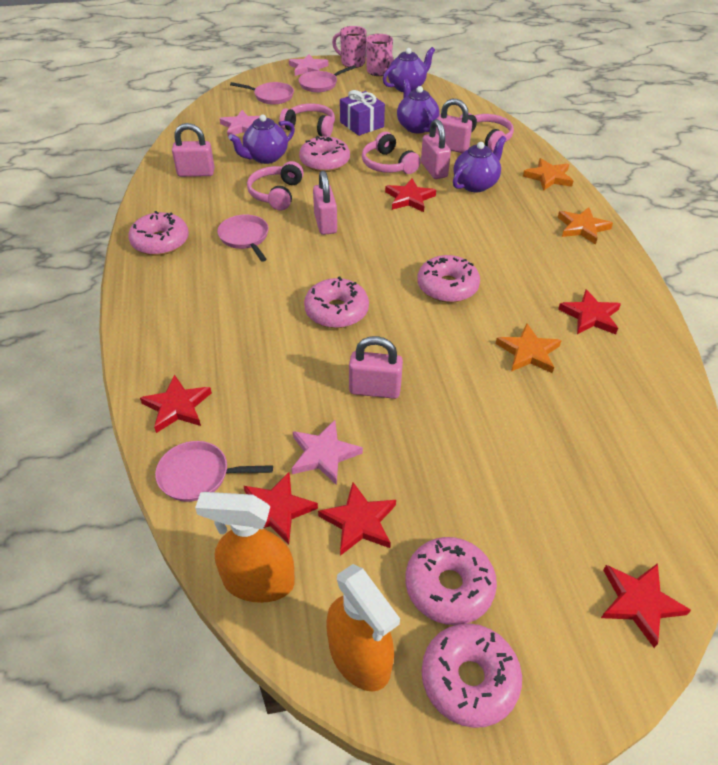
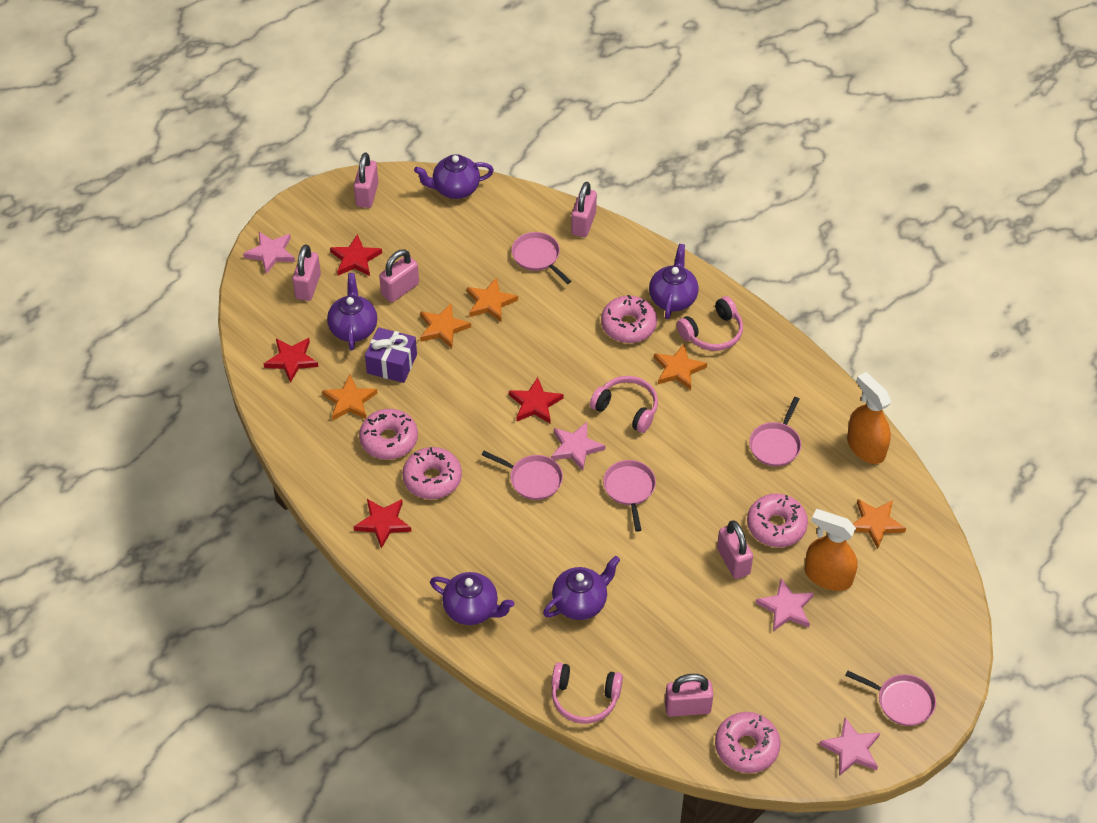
orange star: [496,323,562,373] [523,158,573,191] [558,207,613,245] = 3 -> [322,375,377,421] [420,304,471,348] [467,277,518,322] [654,344,707,390] [853,499,906,549] = 5
pink donut: [129,211,189,256] [299,136,350,172] [304,277,369,328] [405,537,497,625] [417,255,480,303] [422,624,522,728] = 6 -> [359,409,418,460] [402,447,462,499] [601,295,657,343] [715,712,780,773] [747,494,808,547] = 5
pink headphones: [247,161,304,210] [279,103,335,137] [362,132,421,174] [459,113,514,152] = 4 -> [551,662,623,724] [590,376,658,433] [677,296,743,351] = 3
pink mug: [332,26,367,68] [366,34,394,76] = 2 -> none = 0
pink padlock: [172,123,215,177] [313,170,337,235] [349,336,403,399] [421,119,451,179] [436,99,472,153] = 5 -> [292,244,321,301] [354,153,379,208] [379,249,419,303] [571,182,597,237] [665,674,714,717] [717,520,753,579] = 6
pink pan: [155,441,273,502] [217,215,269,262] [230,82,294,105] [299,65,356,92] = 4 -> [481,451,563,500] [512,232,571,284] [603,460,656,532] [749,397,801,466] [845,670,936,726] = 5
pink star: [219,110,260,137] [289,54,328,76] [291,420,363,485] = 3 -> [243,232,295,274] [551,422,605,471] [755,578,814,632] [819,718,880,776] = 4
purple teapot: [228,115,295,164] [383,47,435,92] [397,79,439,133] [453,136,506,192] = 4 -> [327,273,377,351] [414,154,494,199] [430,572,514,625] [543,556,620,620] [649,244,699,319] = 5
red star: [140,374,212,433] [244,472,318,545] [318,482,396,556] [385,178,436,212] [558,289,621,334] [601,563,691,648] = 6 -> [264,338,319,383] [330,234,382,276] [353,499,411,549] [509,377,563,424] = 4

